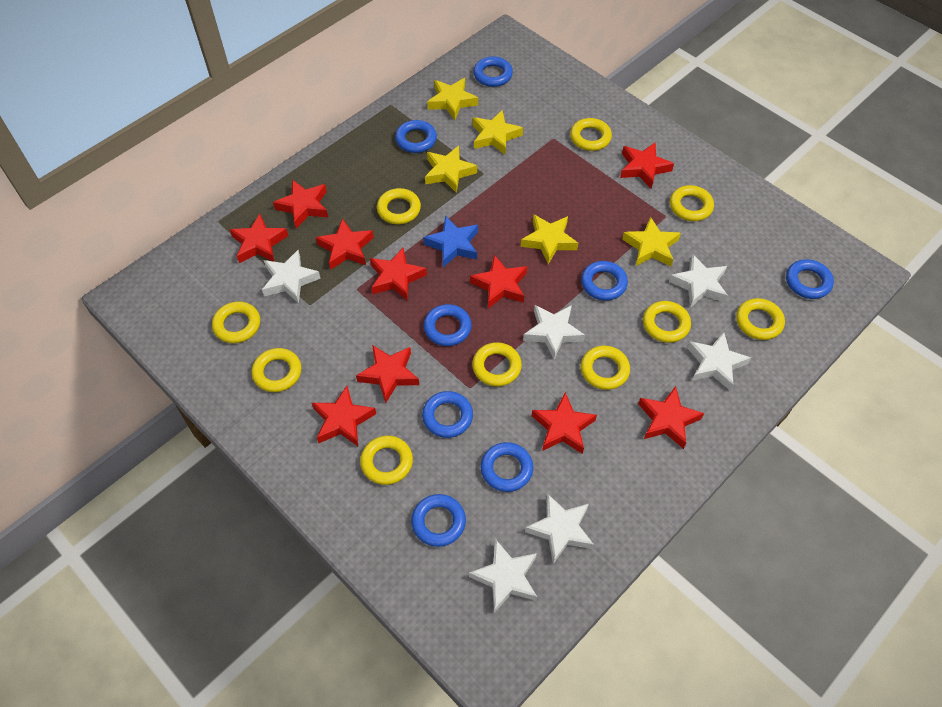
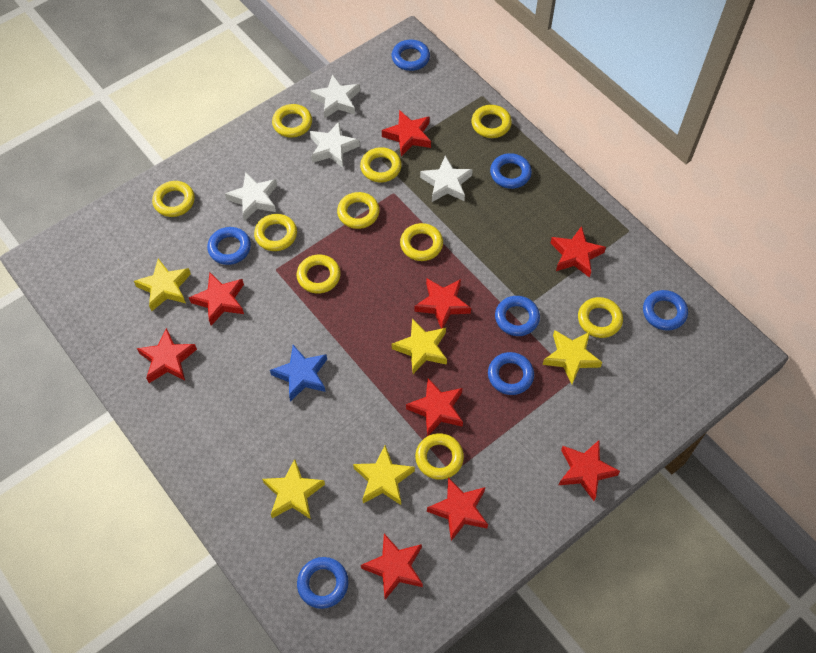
blue ring: [395,120,437,153] [411,494,466,547] [422,391,473,438] [424,304,472,346] [473,56,513,87] [481,442,533,492] [581,261,628,301] [786,259,834,299] = 8 -> [207,227,251,265] [297,557,349,609] [392,40,430,71] [488,352,534,395] [490,153,532,189] [495,296,540,336] [643,290,688,331] = 7
red star: [230,214,288,263] [273,180,328,228] [312,386,376,446] [316,218,374,270] [356,345,419,403] [370,248,427,301] [470,255,527,308] [532,392,597,454] [620,142,674,189] [638,386,704,449] = 10 -> [137,328,197,383] [189,272,244,325] [361,534,423,600] [382,110,431,156] [406,378,463,436] [414,278,471,329] [427,477,488,541] [551,226,606,278] [559,440,620,501] = 9
white star: [262,250,321,303] [469,540,537,613] [523,305,585,359] [525,493,594,564] [669,254,728,308] [687,332,751,391] = 6 -> [225,172,277,221] [310,74,360,119] [310,122,360,168] [420,155,473,202] = 4

